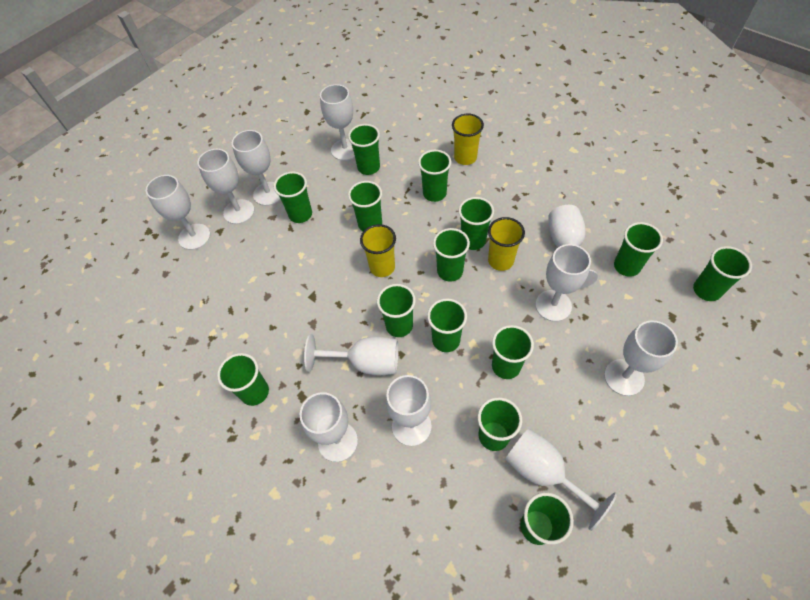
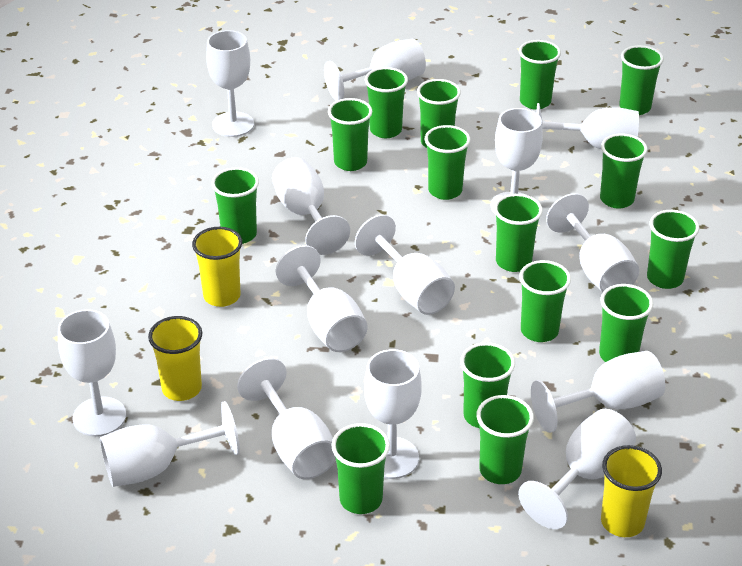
green cup: [217,353,269,406] [274,172,312,223] [348,124,380,175] [348,181,382,231] [377,284,416,337] [418,150,451,202] [427,298,467,352] [433,228,470,282] [459,197,494,250] [478,397,522,451] [492,325,534,379] [520,492,574,545] [614,222,663,277] [693,246,752,301] = 14 -> [211,167,259,244] [328,98,372,171] [331,423,390,514] [365,67,408,138] [417,79,461,148] [425,125,470,200] [460,342,515,428] [476,395,534,484] [494,194,543,272] [519,40,561,110] [519,260,571,342] [599,284,653,362] [600,133,648,209] [619,45,664,115] [647,210,699,289] = 15
white goblet: [146,175,210,250] [197,149,254,224] [232,130,281,206] [300,392,358,462] [304,334,398,375] [320,84,355,161] [386,375,432,446] [506,428,617,531] [535,244,591,322] [548,205,598,289] [604,320,678,396] = 11 -> [58,309,126,437] [100,401,240,487] [206,30,254,137] [237,358,336,479] [272,157,350,255] [276,245,368,352] [324,39,426,101] [355,214,455,315] [364,349,422,479] [491,108,543,215] [518,409,636,529] [531,351,665,433] [536,103,639,150] [546,193,639,292] = 14

